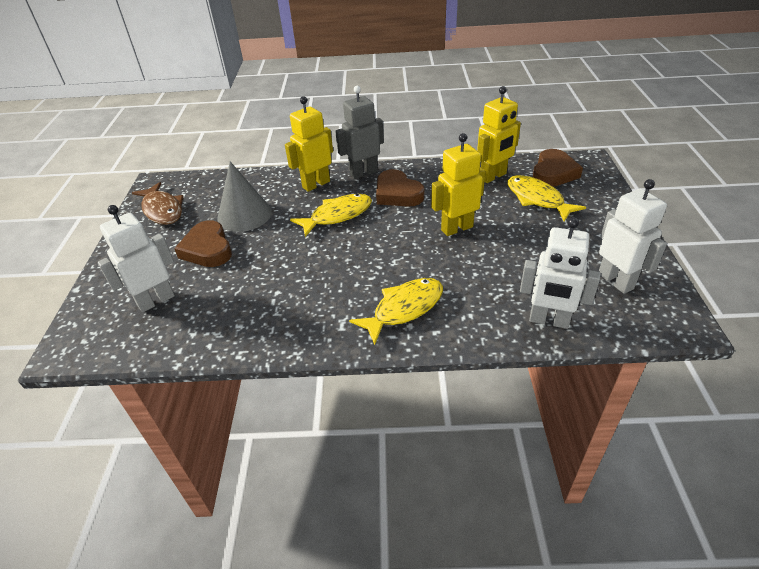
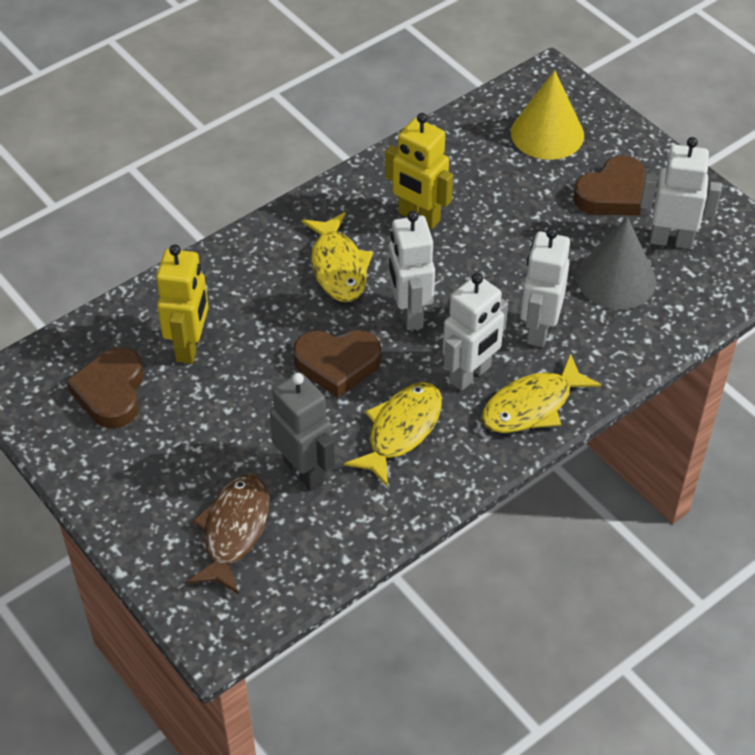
white robot: [98,205,175,312] [520,217,600,329] [599,179,667,294] = 3 -> [389,211,435,330] [443,273,508,391] [520,228,570,347] [640,137,722,249] = 4
yellow cone: none = 0 -> [511,70,584,160] = 1
yellow robot: [285,96,333,192] [431,133,485,236] [477,86,521,183] = 3 -> [156,244,209,364] [385,113,453,229] = 2

